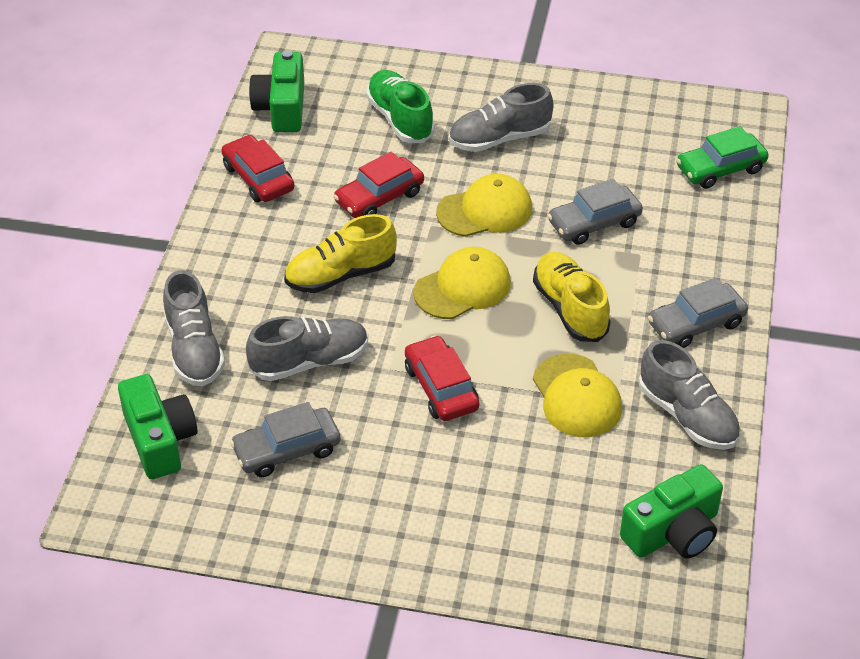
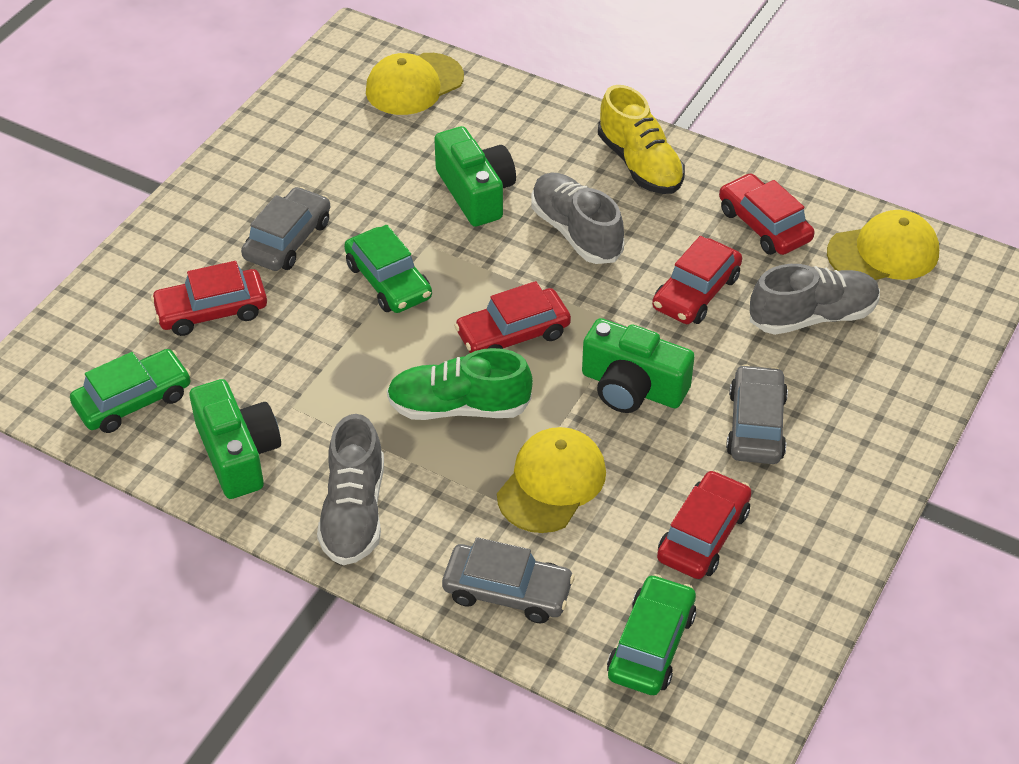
green car: [676,126,769,189] = 1 -> [70,349,191,433] [344,225,432,313] [607,574,696,695] = 3
grey shoe: [163,270,225,387] [246,316,368,381] [449,83,554,152] [639,340,740,450] = 4 -> [317,414,384,565] [531,172,624,264] [750,264,880,335] = 3
red car: [221,135,294,202] [333,152,424,218] [405,335,479,421] = 3 -> [151,261,267,336] [454,281,571,353] [652,236,742,324] [657,470,752,579] [719,173,815,255] = 5
yellow shoe: [284,214,397,293] [533,252,610,342] = 2 -> [598,85,685,194] = 1

